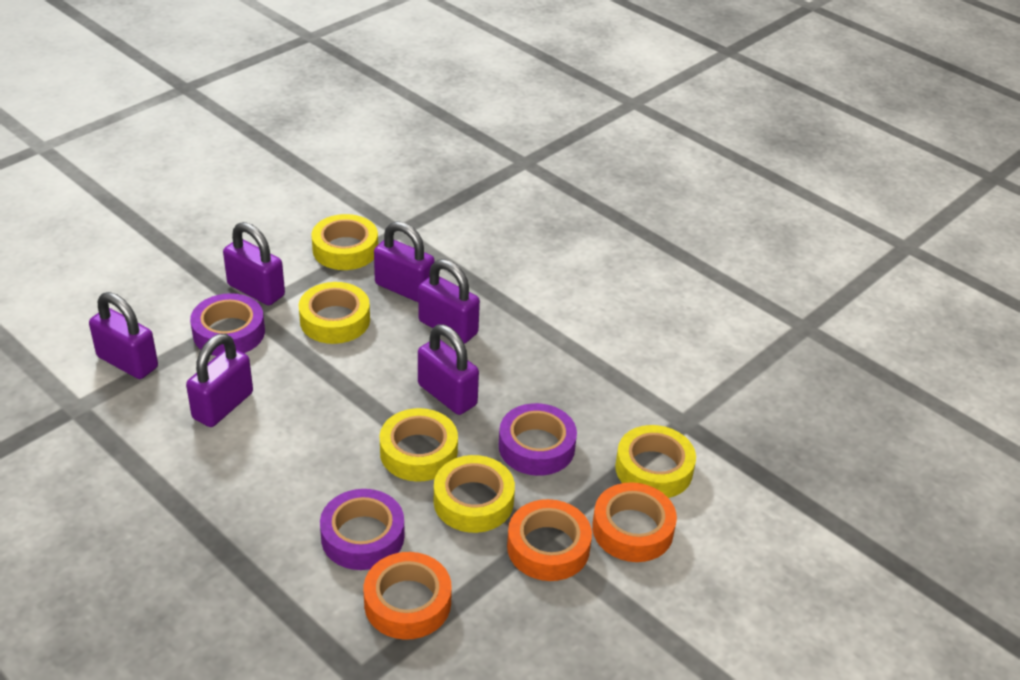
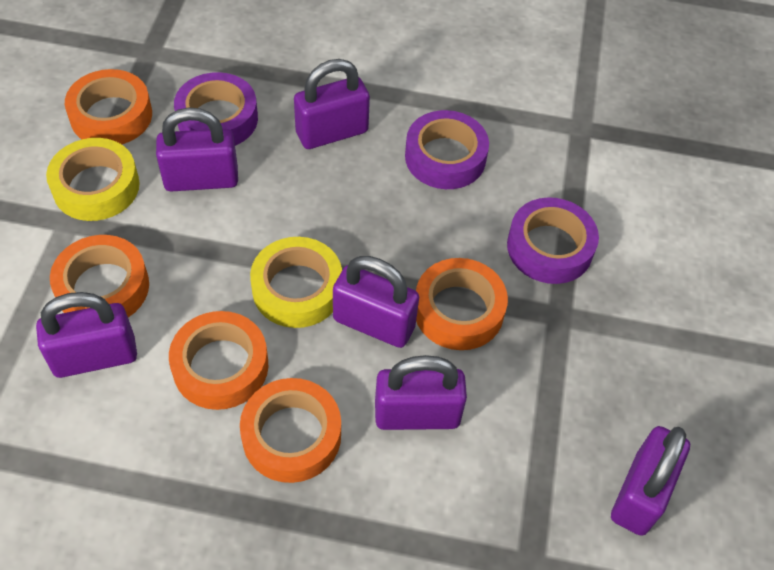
orange tape: [364,552,452,640] [507,499,592,581] [592,482,677,562] = 3 -> [50,235,149,317] [65,69,152,144] [169,311,268,410] [240,378,341,483] [416,258,508,350] = 5
yellow tape: [299,282,370,344] [311,214,378,270] [380,408,458,482] [434,455,515,533] [615,425,696,498] = 5 -> [46,138,140,221] [250,237,342,328] = 2

